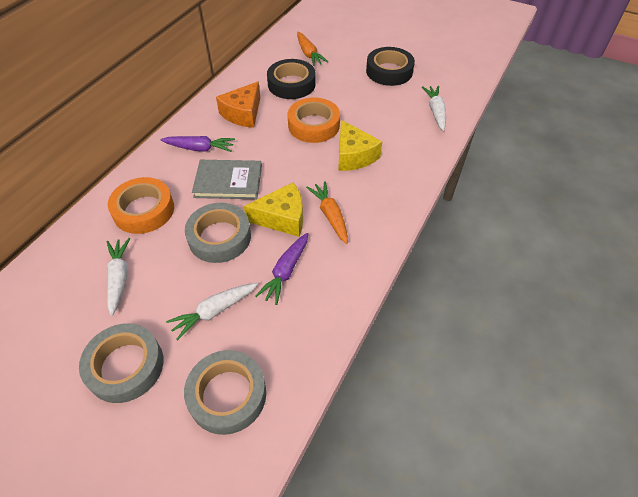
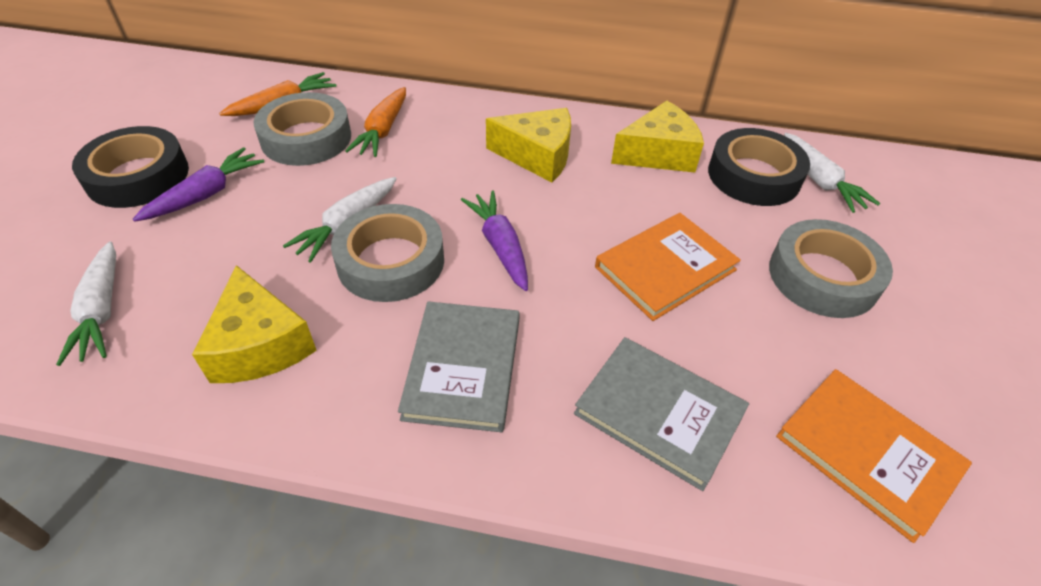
grey book: [192,160,262,199] = 1 -> [398,301,520,432] [574,337,749,491] = 2
orange book: none = 0 -> [595,213,741,321] [776,369,972,543] = 2
orange cheese: [216,81,260,128] = 1 -> none = 0
orange tape: [108,177,174,234] [288,97,340,143] = 2 -> none = 0
yellow cheese: [244,182,303,237] [338,120,382,171] = 2 -> [192,265,317,383] [486,108,571,182] [611,101,704,173] = 3

